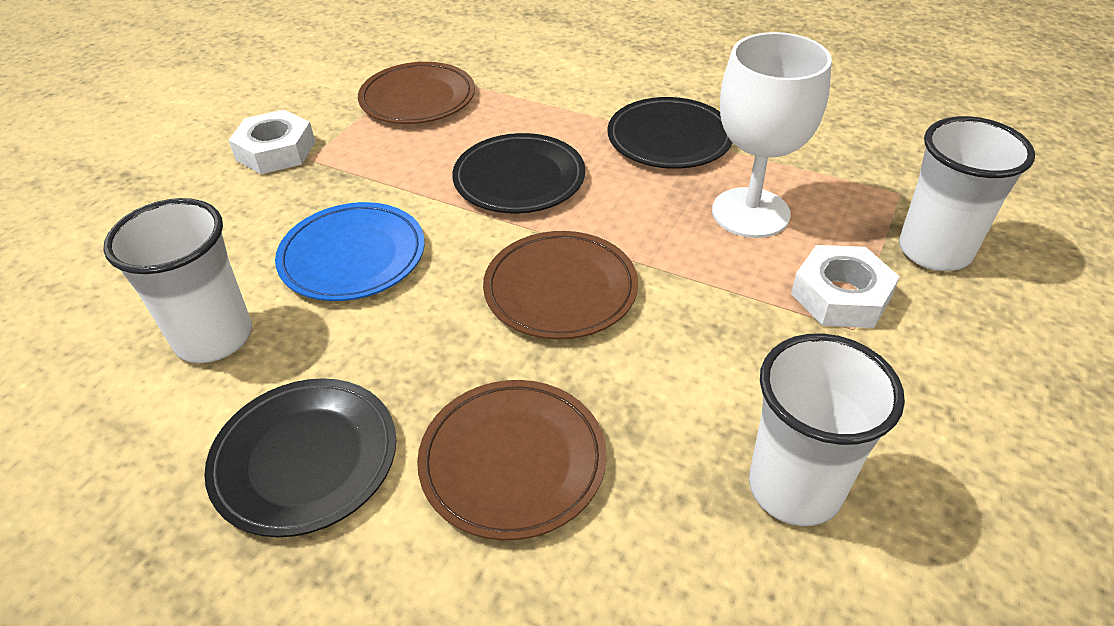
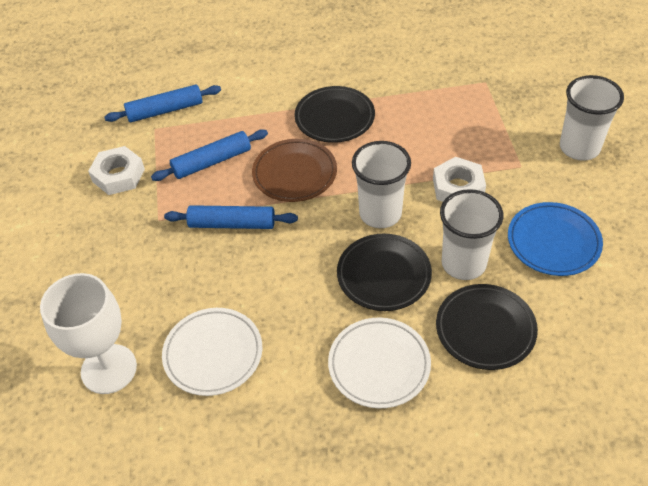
blue rolling pin: none = 0 -> [104,85,221,122] [151,129,268,181] [164,205,298,229] = 3
brown plate: [358,62,475,124] [417,380,607,540] [483,231,638,339] = 3 -> [252,139,337,202] = 1
white plate: none = 0 -> [162,308,262,396] [328,317,431,408] = 2

